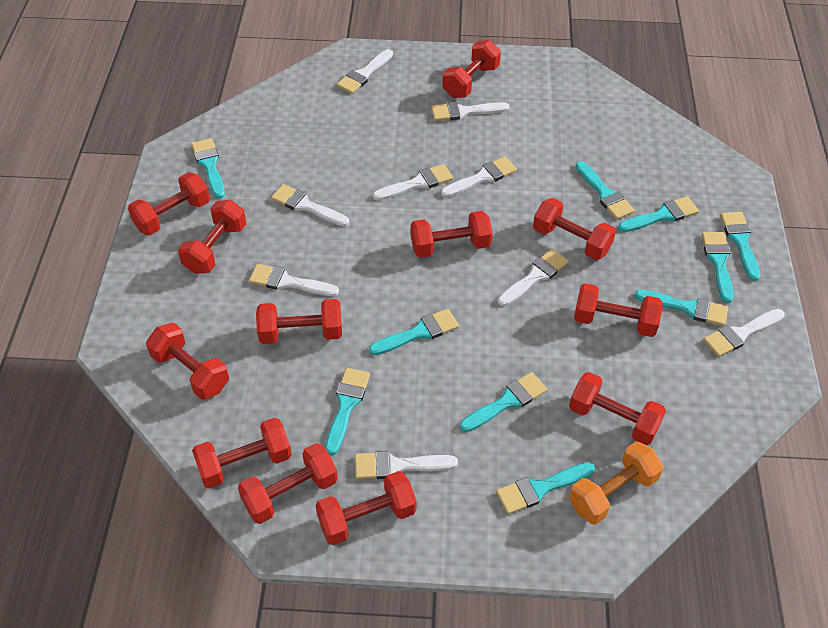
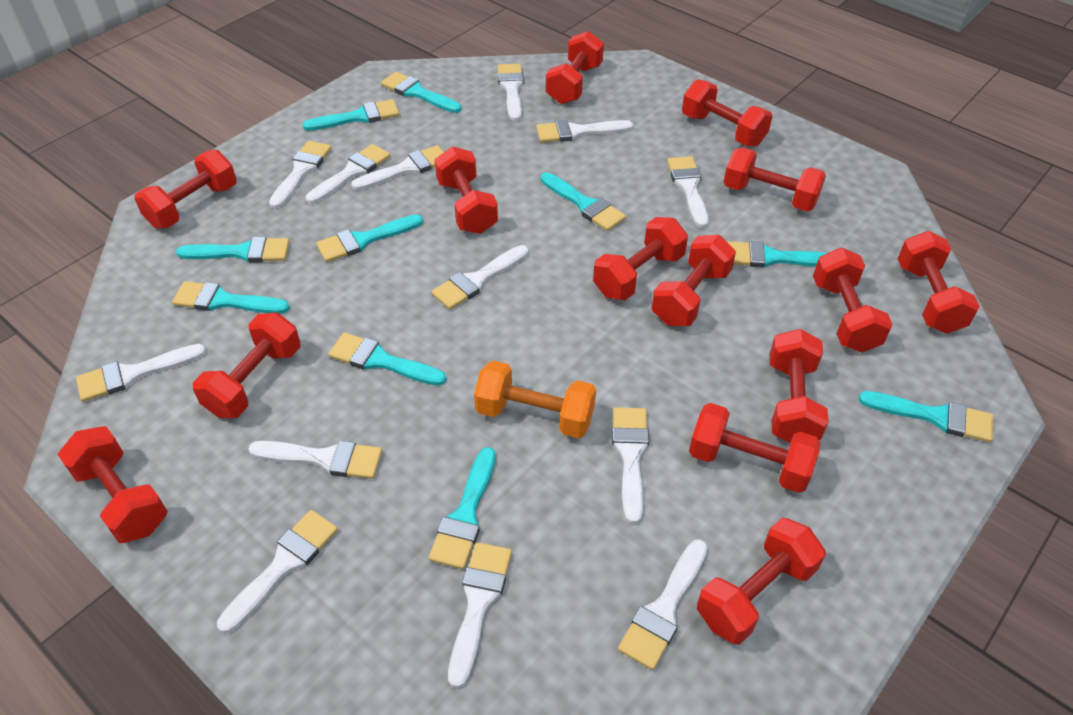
red dumbbell: [128,172,210,235] [146,323,229,399] [178,200,246,274] [192,418,292,489] [238,443,338,524] [256,299,342,344] [315,471,417,545] [411,211,493,258] [442,40,501,98] [533,198,616,260] [569,372,666,445] [574,283,663,337] = 12 -> [57,426,168,543] [134,150,237,228] [193,312,301,418] [434,146,498,234] [546,31,604,104] [593,217,688,300] [651,235,736,326] [682,79,772,146] [689,403,821,493] [697,518,826,645] [724,147,826,211] [770,329,829,443] [813,248,893,352] [898,231,980,334] = 14
white brush: [249,264,339,296] [271,184,349,226] [337,49,393,94] [355,451,458,479] [373,164,453,201] [431,102,510,121] [441,157,517,197] [498,249,569,306] [703,309,785,357] = 9 -> [76,344,206,402] [217,510,338,633] [248,441,382,479] [269,141,331,209] [306,144,391,204] [351,145,444,190] [431,245,528,310] [448,542,512,688] [497,63,524,121] [536,120,633,143] [612,407,649,524] [618,539,708,670] [667,156,709,228] = 13

